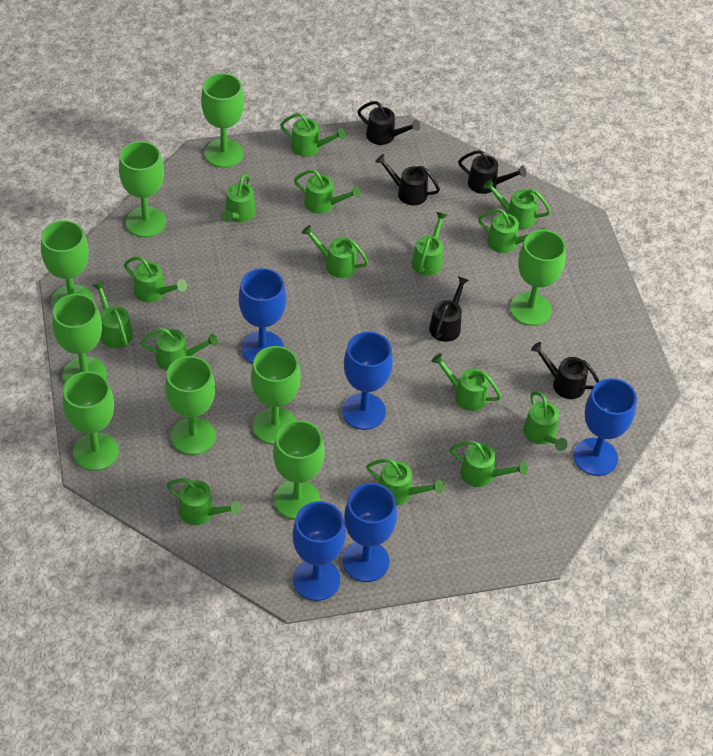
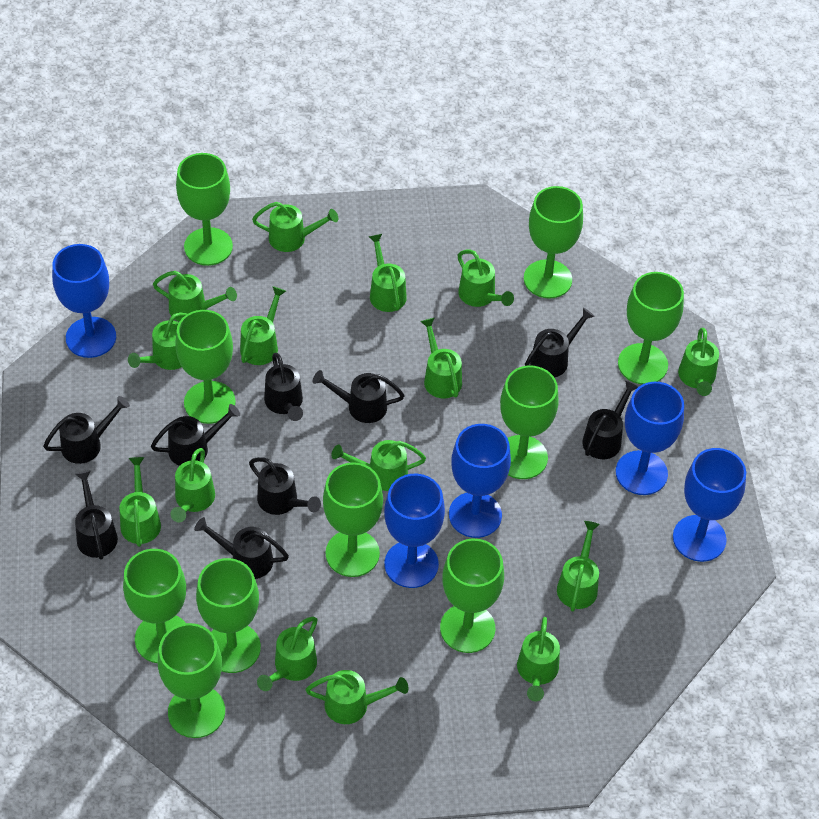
black watering can: [358,101,420,145] [375,154,440,205] [429,276,469,342] [458,150,527,194] [531,342,599,399] = 5 -> [43,396,130,464] [75,471,118,560] [151,404,240,466] [194,517,289,579] [249,457,321,515] [264,353,303,421] [313,370,404,423] [525,307,595,378] [582,381,638,459] = 9
green goblet: [41,220,94,308] [52,294,107,383] [63,371,119,471] [119,141,166,237] [165,356,216,455] [201,73,244,168] [251,346,300,445] [273,420,324,519] [510,230,566,326] = 9 -> [123,549,186,663] [158,623,225,738] [175,310,236,424] [176,153,233,266] [196,558,261,673] [323,462,383,577] [440,539,504,653] [500,366,559,479] [524,186,583,299] [618,272,684,384] = 10

